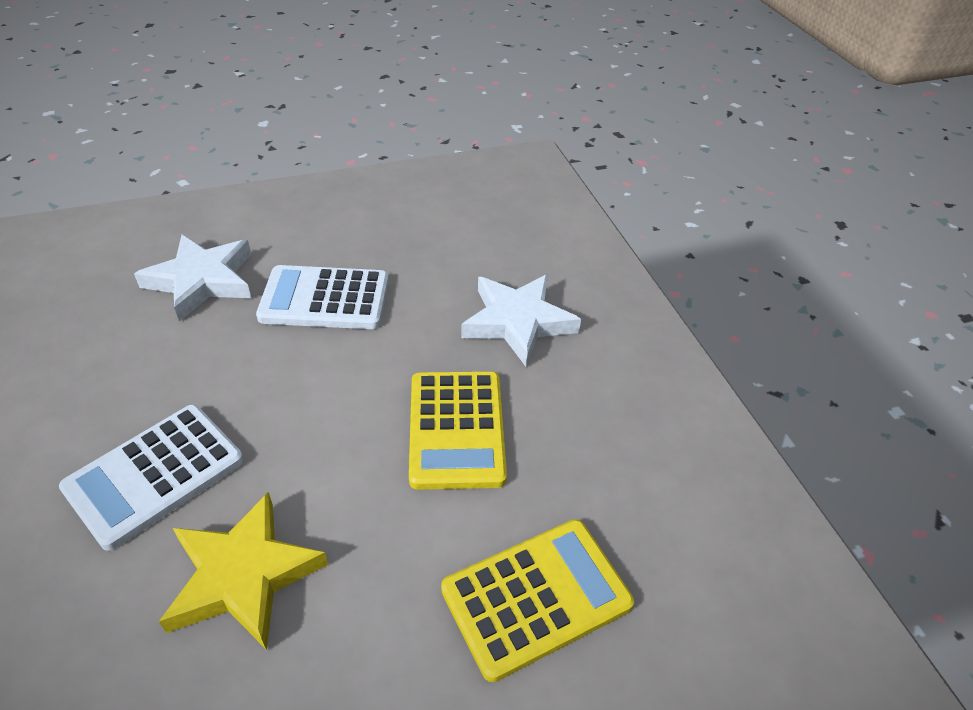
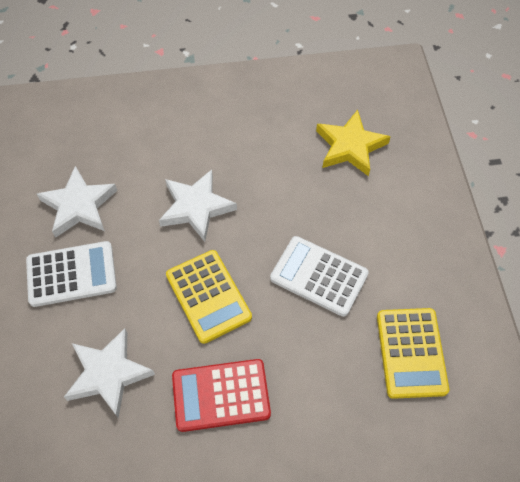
red calculator: none = 0 -> [172,359,271,432] = 1
white star: [134,235,251,322] [461,274,581,366] = 2 -> [37,166,117,238] [64,328,155,418] [159,170,237,242] = 3

